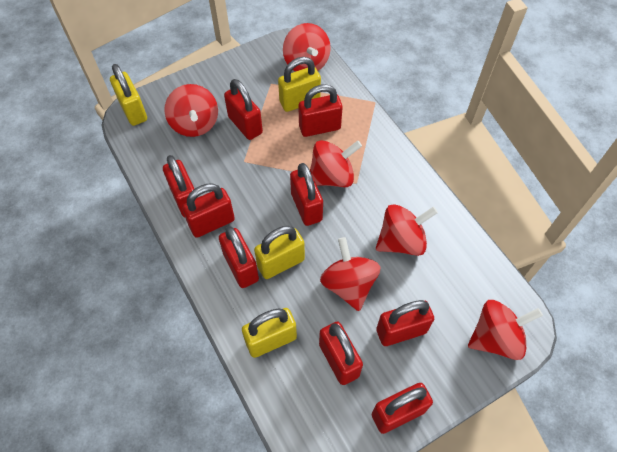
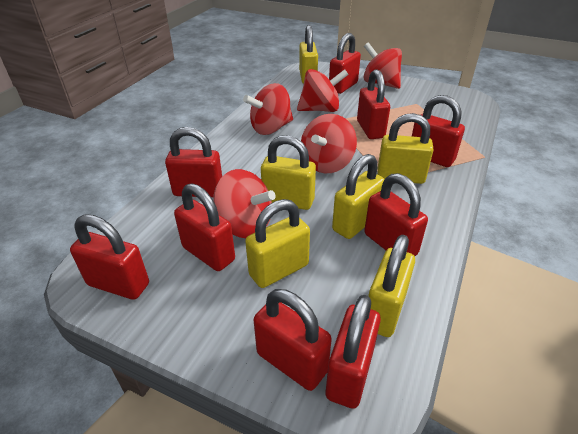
red spinning top: [164,84,218,137] [283,23,331,72] [310,140,362,187] [320,237,381,311] [376,204,438,256] [468,300,543,360] = 6 -> [213,169,276,238] [243,83,293,135] [297,69,349,112] [301,114,357,173] [364,42,402,89] = 5
yellow padlock: [110,64,147,126] [242,308,297,358] [254,226,305,279] [278,57,321,112] = 4 -> [245,199,310,288] [261,135,316,210] [299,25,318,84] [332,154,384,239] [368,235,415,337] [377,113,434,184] = 6

